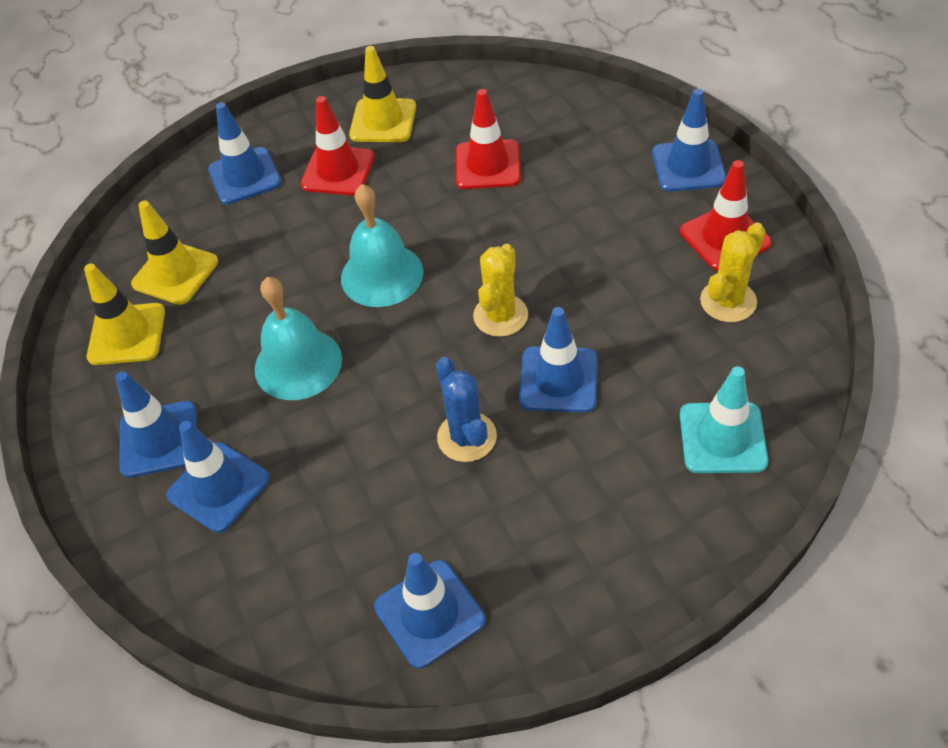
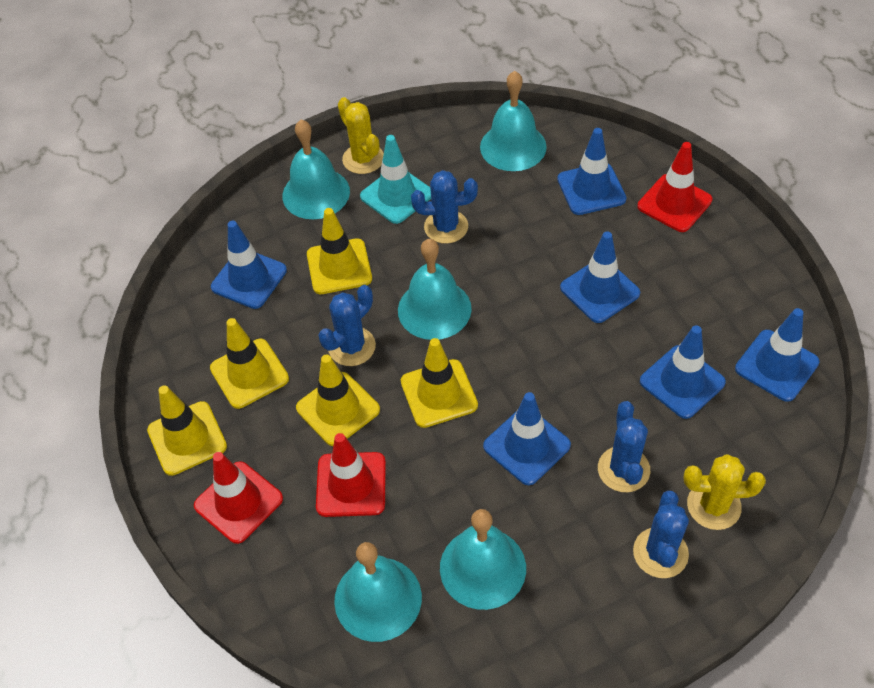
blue cactus: [436,357,497,462] = 1 -> [318,285,376,366] [411,170,478,244] [598,401,650,492] [633,490,689,578] = 4
turquoise bell: [255,277,342,400] [341,184,424,307] = 2 -> [282,120,350,219] [334,542,422,642] [398,239,472,340] [440,509,526,610] [480,71,547,171] = 5
yellow traffic cone: [84,264,165,365] [131,201,218,305] [349,46,416,142] = 3 -> [147,385,227,476] [210,318,289,409] [296,354,380,446] [307,208,372,294] [401,338,478,428] = 5

